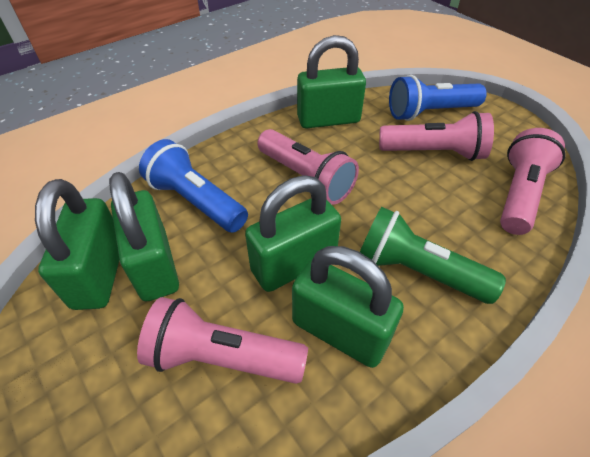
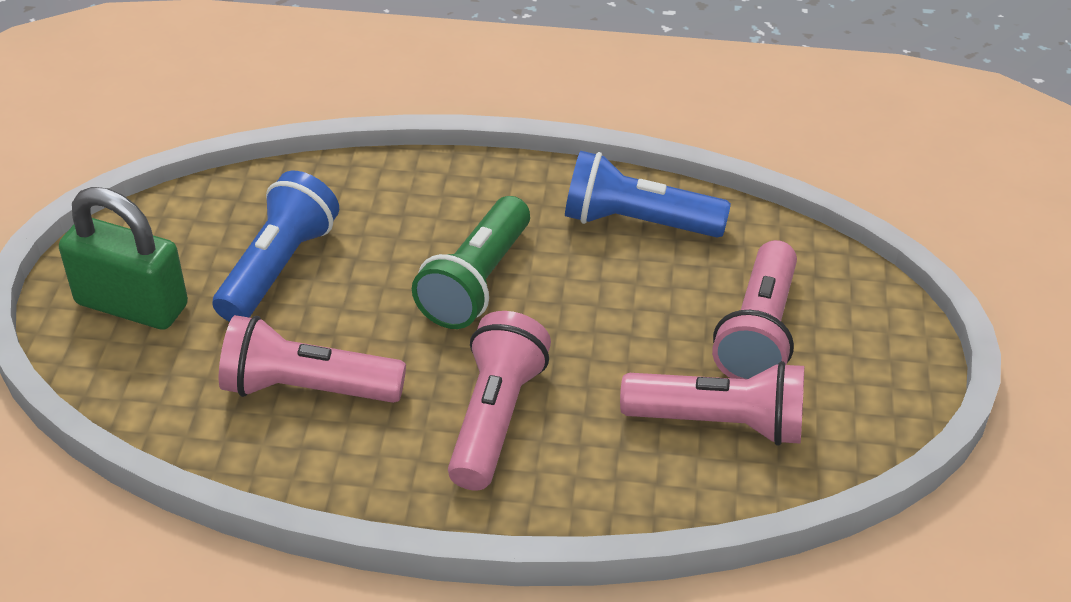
green padlock: [35,179,120,310] [109,172,179,301] [245,175,341,292] [292,246,404,368] [297,35,366,129] = 5 -> [59,187,188,330] = 1

